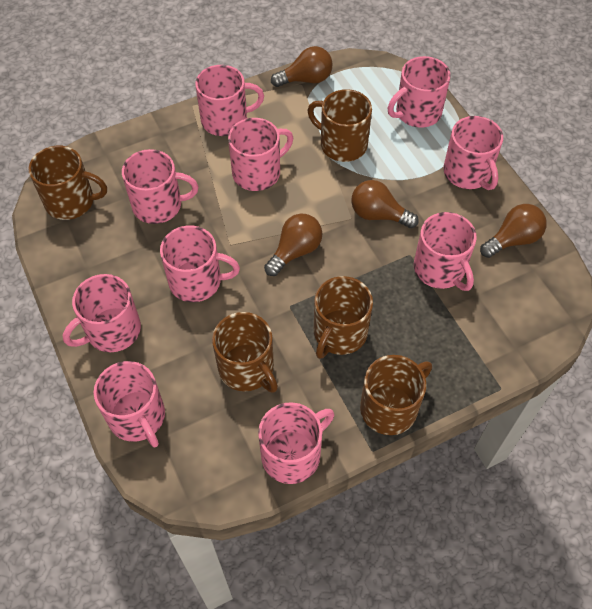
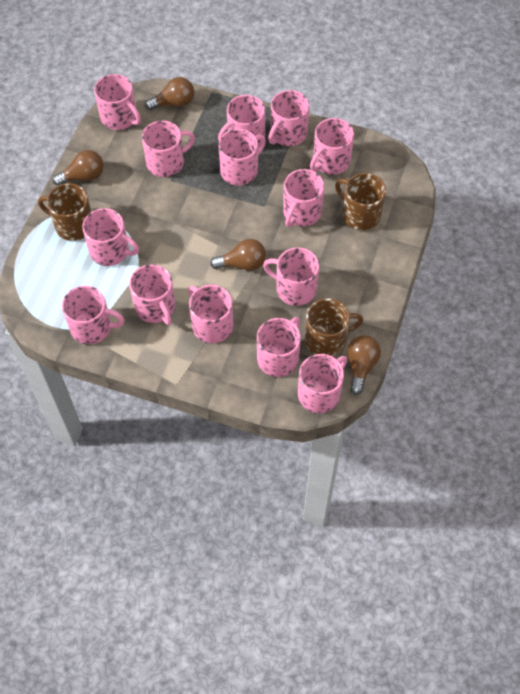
brown mug: [29,146,107,220] [212,312,278,393] [307,89,372,162] [314,276,373,359] [360,355,432,435] = 5 -> [38,183,92,241] [305,298,363,356] [335,173,386,230] = 3
pink mug: [63,274,141,352] [94,361,165,447] [122,149,198,224] [160,225,240,302] [195,65,264,136] [228,118,293,191] [258,402,334,484] [388,56,451,127] [414,212,477,291] [443,116,503,190] = 10 -> [62,286,124,345] [82,208,139,266] [94,74,141,130] [129,264,175,325] [142,121,195,177] [188,285,233,343] [218,95,266,148] [219,129,266,186] [257,317,301,377] [263,247,319,306] [268,90,309,146] [283,169,325,227] [298,354,347,413] [310,118,354,175] = 14

